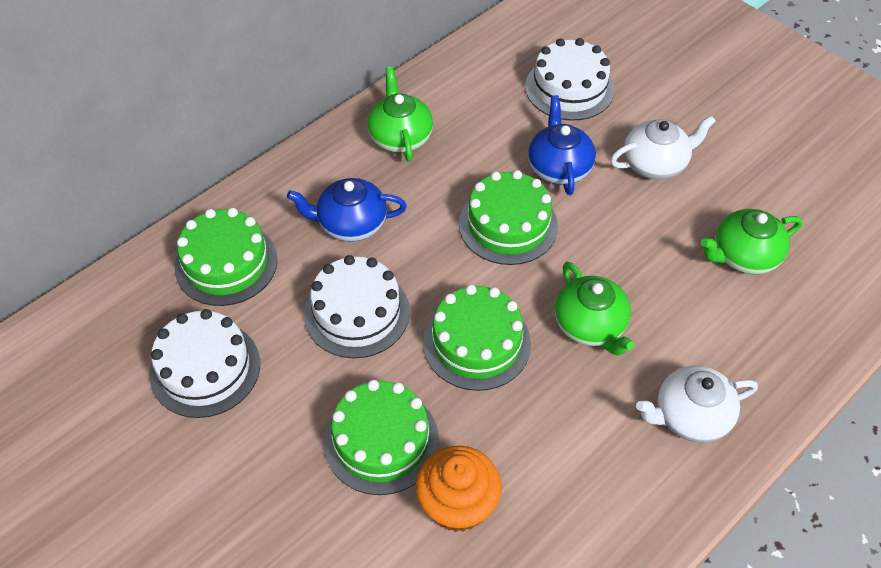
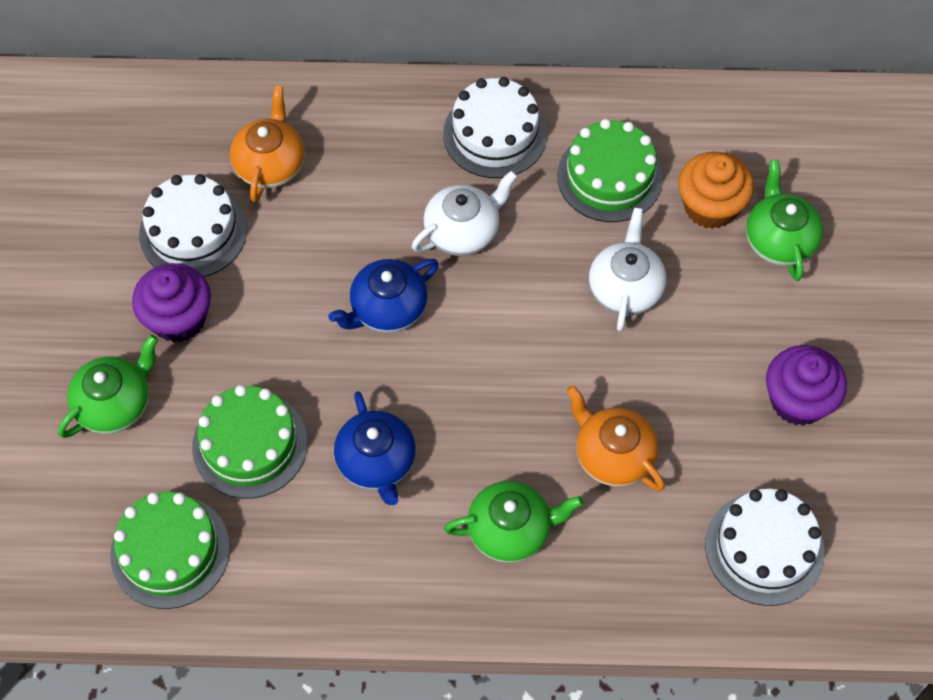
green cake: [175,208,278,306] [324,380,439,495] [423,285,531,391] [459,170,558,265] = 4 -> [110,492,230,609] [192,385,308,499] [557,119,663,222] = 3
orange teapot: none = 0 -> [230,86,305,202] [567,385,665,491] = 2
purple cupcake: none = 0 -> [132,263,211,342] [766,345,847,426] = 2

